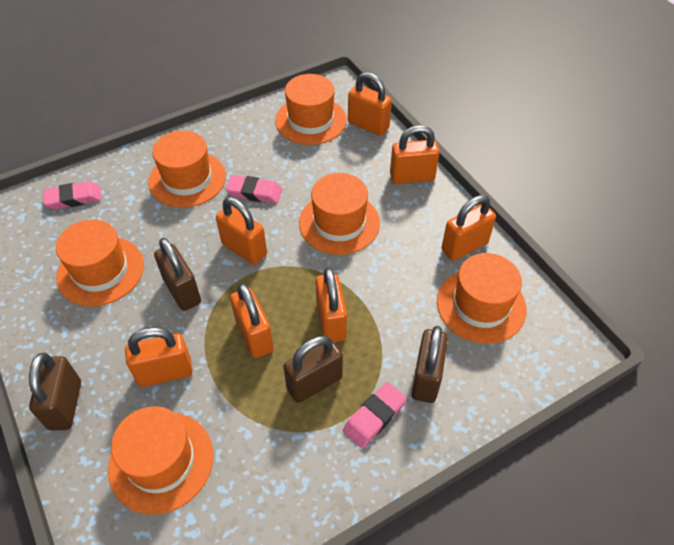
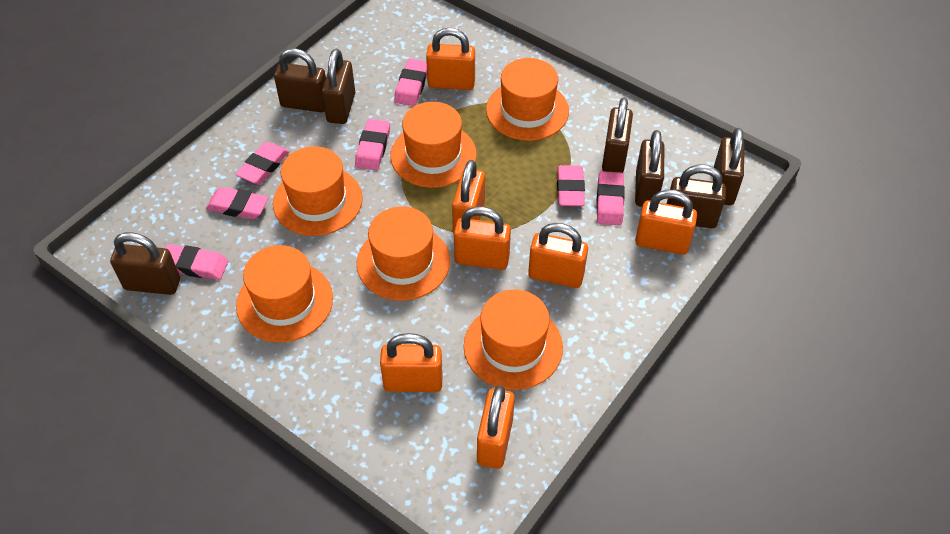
brown padlock: [29,353,81,431] [154,238,201,311] [283,335,343,403] [412,326,448,403] = 4 -> [110,232,180,295] [274,48,326,112] [322,49,355,124] [602,98,633,173] [635,130,664,207] [667,165,726,228] [713,128,744,205] = 7
pink eraser: [43,181,101,210] [226,175,282,204] [343,382,407,448] = 3 -> [165,244,228,280] [206,187,269,219] [236,142,289,184] [355,119,390,170] [394,59,427,106] [557,165,585,206] [596,171,625,226] = 7

